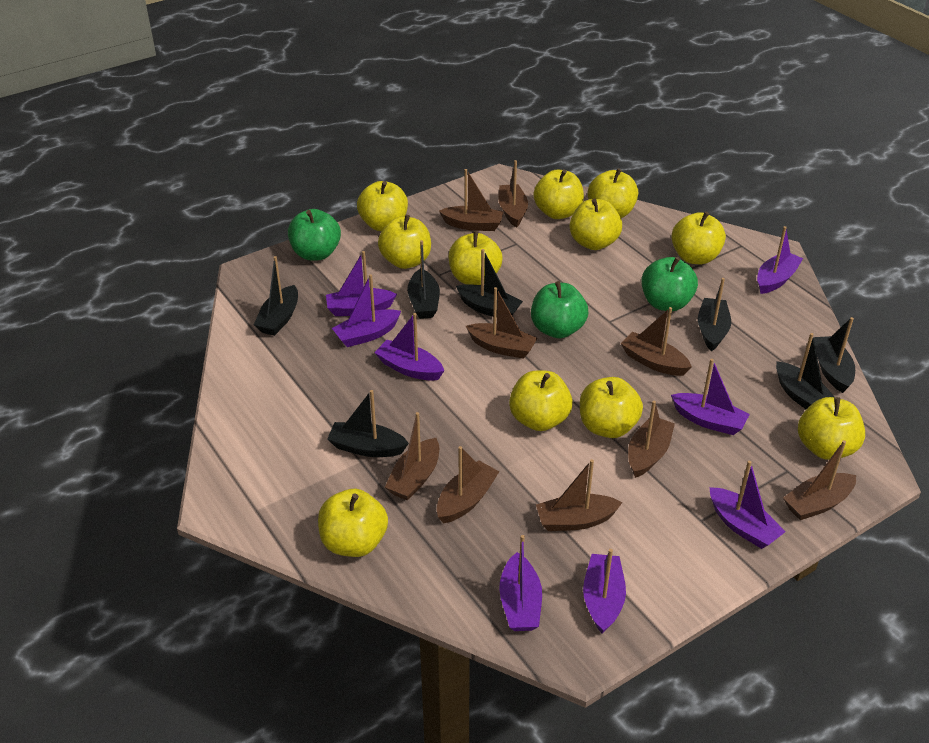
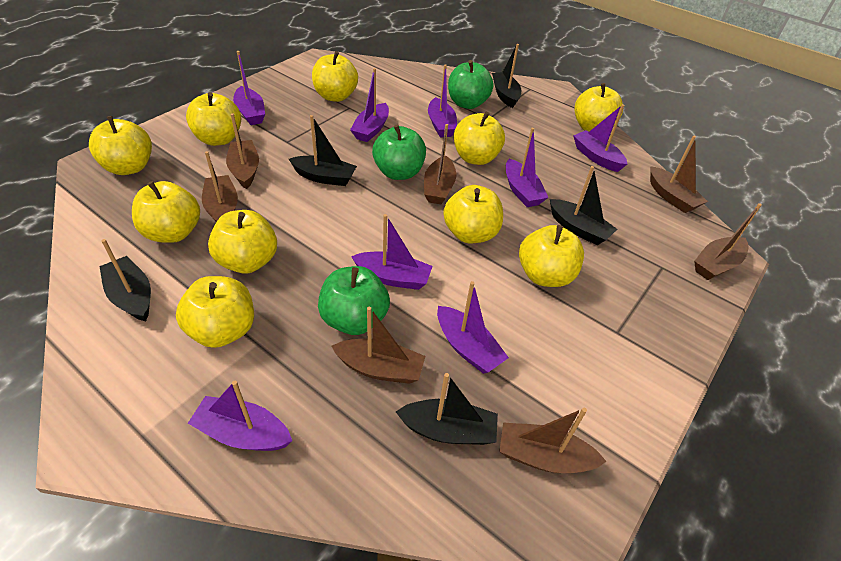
black boat: [254,256,298,336] [327,390,409,457] [407,240,440,319] [456,249,523,317] [698,278,731,351] [776,333,835,409] [813,317,855,393] = 7 -> [99,239,151,321] [289,115,357,186] [396,373,498,445] [492,44,521,108] [550,166,617,245] = 5
brown boat: [385,412,439,501] [437,446,499,524] [439,169,503,231] [466,287,537,359] [498,160,528,227] [536,459,623,531] [621,307,692,376] [628,401,675,478] [783,440,856,520] = 9 -> [202,151,238,222] [226,113,259,189] [331,307,425,384] [424,124,456,204] [499,408,607,473] [650,136,708,213] [694,203,762,280] = 7
yellow apple: [318,489,388,557] [357,181,408,231] [378,215,431,269] [449,231,503,285] [509,370,573,431] [533,169,584,219] [570,198,622,250] [580,377,643,438] [588,168,638,218] [671,212,726,264] [798,397,865,460] = 11 -> [89,116,152,175] [132,181,200,243] [176,276,254,348] [186,92,241,146] [208,210,277,274] [312,51,358,102] [443,185,503,243] [454,112,505,165] [519,225,584,287] [574,83,623,131] = 10

